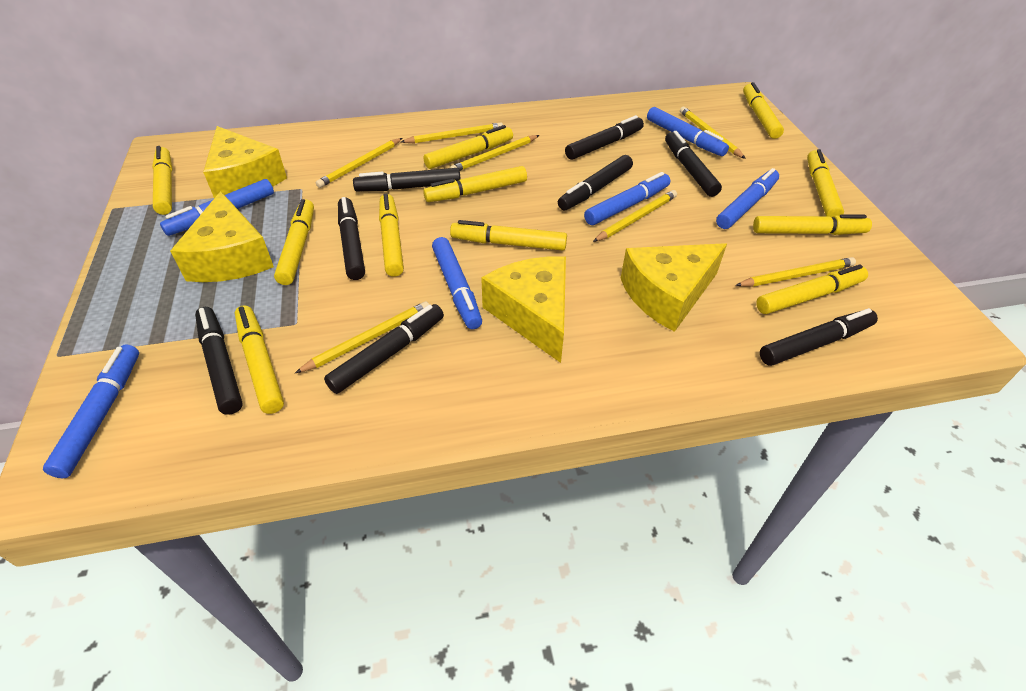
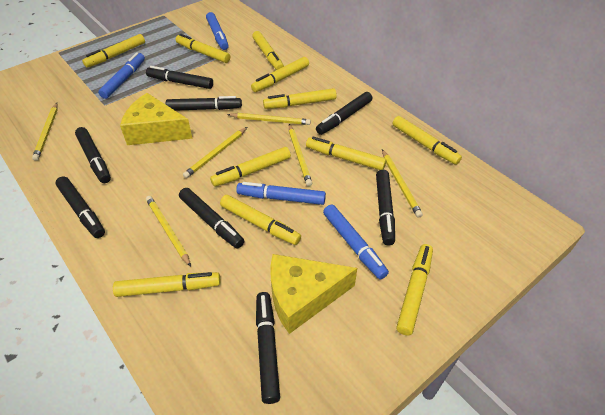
blue marker: [43,344,139,478] [160,179,274,236] [432,237,482,329] [584,172,670,225] [647,107,729,156] [716,168,779,229] = 6 -> [98,52,145,99] [206,12,229,50] [236,182,326,205] [323,205,389,279] = 4
yellow cheese: [170,191,274,282] [203,126,287,198] [481,256,566,363] [621,243,727,332] = 4 -> [120,93,193,145] [270,254,357,334] = 2
yellow pencil: [295,301,429,373] [316,138,402,188] [401,122,503,144] [450,135,539,171] [593,190,677,242] [680,107,746,159] [735,257,856,287] = 7 -> [32,103,58,161] [146,196,191,267] [183,127,247,178] [227,113,311,125] [289,124,312,186] [382,149,423,218] = 6

